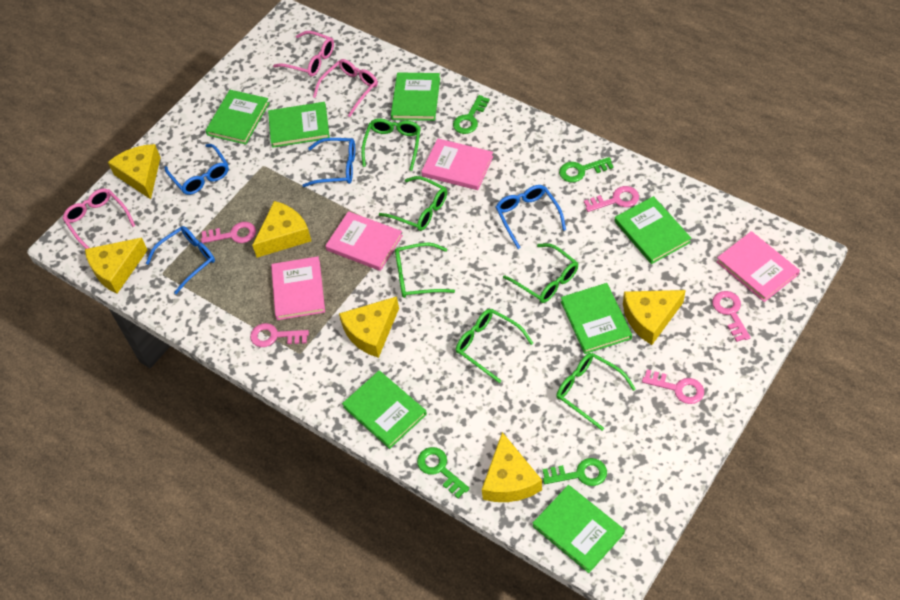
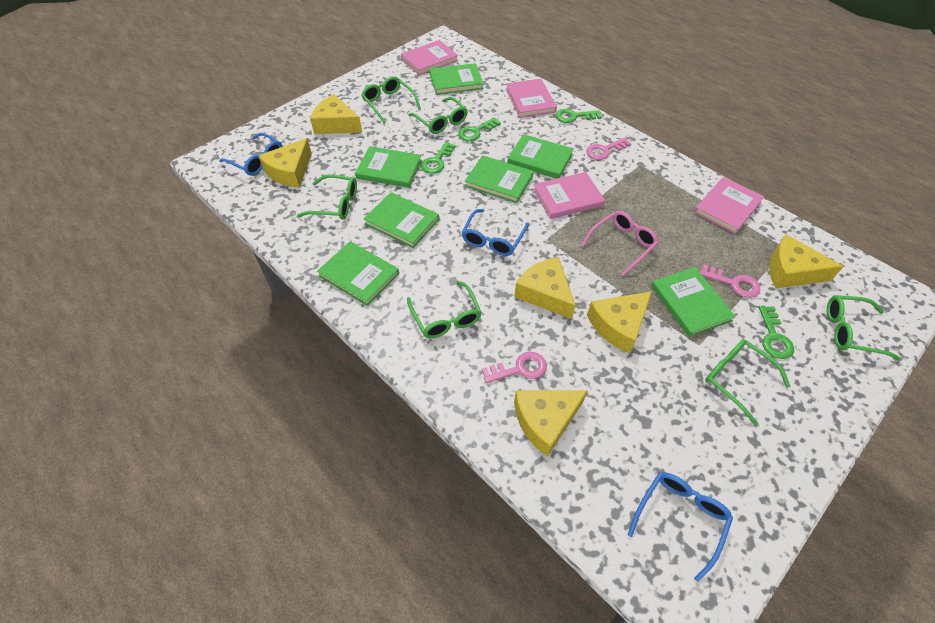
blue glasses: [146,226,215,294] [165,144,229,195] [302,138,355,187] [496,185,566,249] = 4 -> [219,133,283,176] [461,209,529,256] [627,472,733,582] = 3
pink glasses: [62,189,135,249] [273,31,334,77] [313,59,378,117] = 3 -> [581,211,659,276] = 1
pink key: [201,222,256,243] [250,323,309,347] [584,186,639,212] [642,370,704,404] [712,291,751,342] = 5 -> [482,352,547,383] [586,137,631,160] [700,264,760,298] = 3

